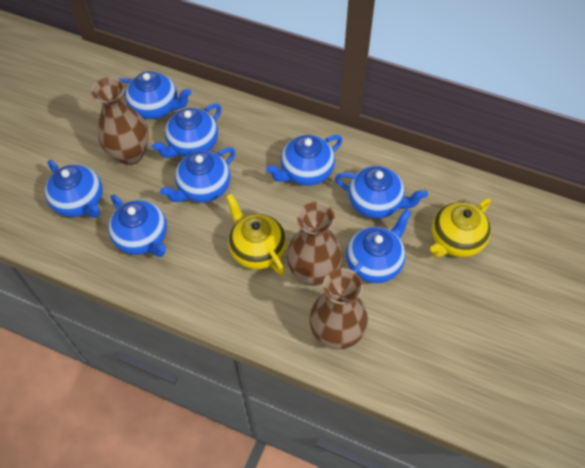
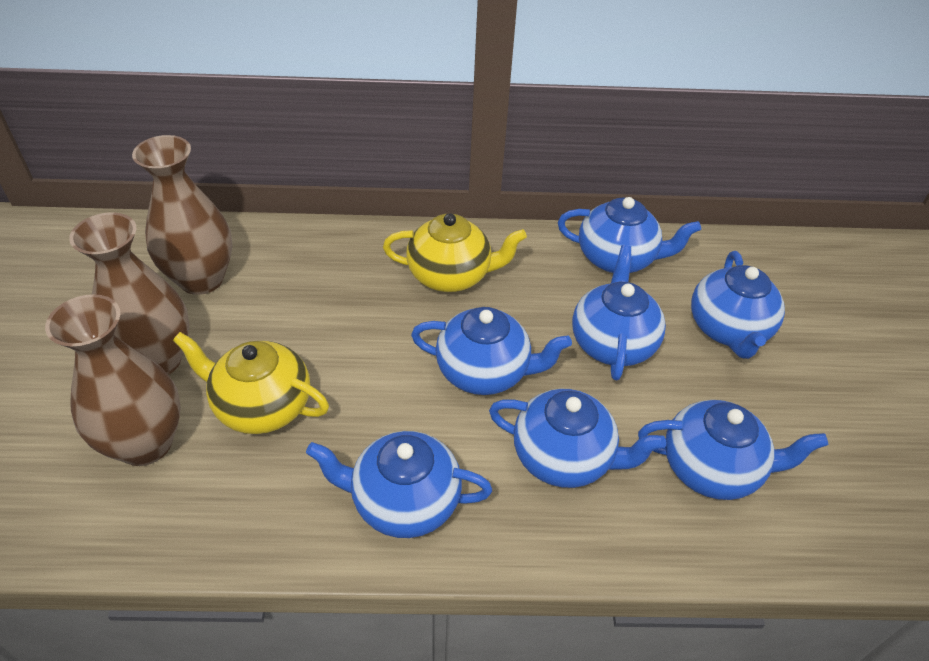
blue teapot: [45,160,103,218] [108,195,167,257] [119,71,191,119] [152,103,221,158] [160,147,235,202] [266,135,342,186] [335,166,428,218] [346,209,412,283] = 8 -> [306,431,492,538] [411,307,572,395] [489,389,666,488] [558,197,701,273] [572,245,666,381] [638,400,828,500] [691,251,785,359] = 7

